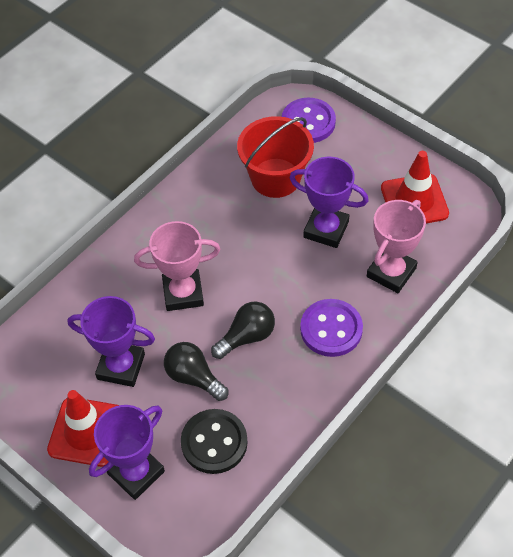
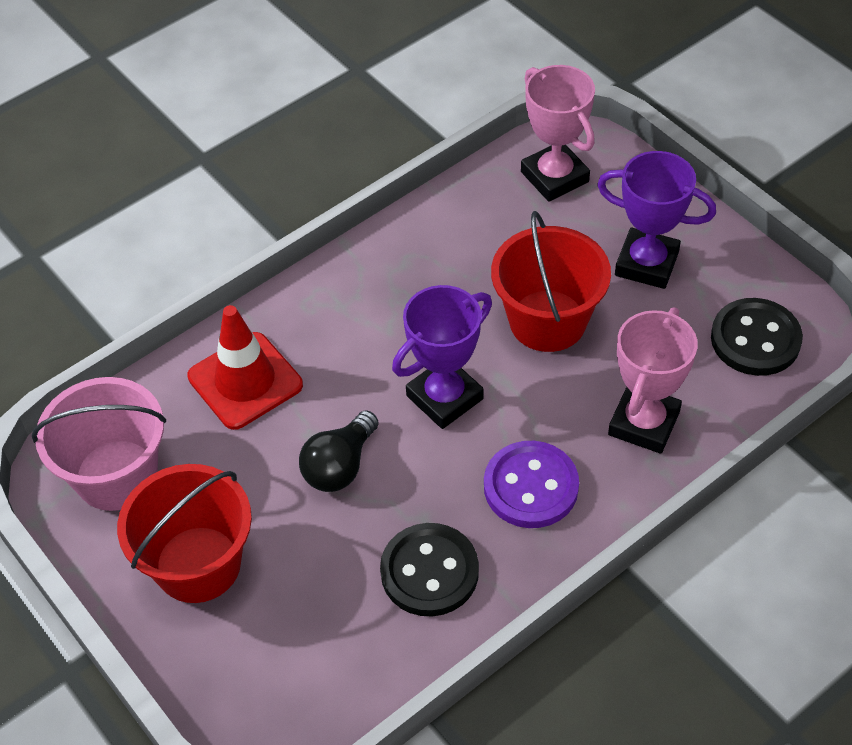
black button: [181,409,248,474] = 1 -> [380,523,479,616] [711,298,803,376] = 2
black light bulb: [164,342,228,401] [211,302,275,359] = 2 -> [299,410,379,492] = 1
pink bucket: none = 0 -> [32,377,166,511] = 1
purple button: [282,98,336,143] [300,299,363,357] = 2 -> [484,441,579,528] = 1
purple trophy: [68,296,155,387] [89,405,165,500] [290,157,369,248] = 3 -> [392,285,492,429] [597,151,716,289] = 2
red bucket: [237,116,314,198] = 1 -> [117,464,252,603] [491,211,611,352] = 2
red traffic cone: [47,390,119,467] [381,151,449,223] = 2 -> [187,305,303,430] = 1

